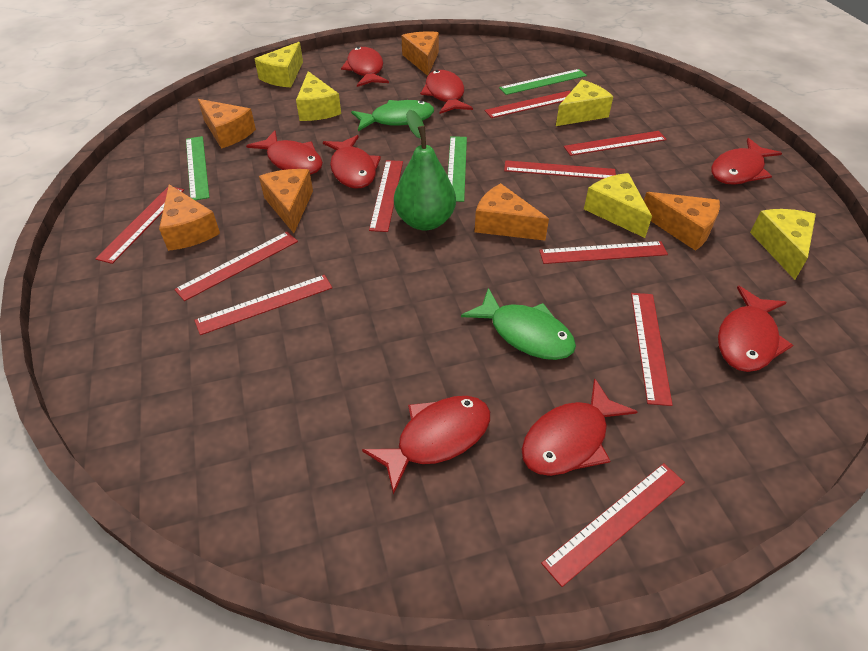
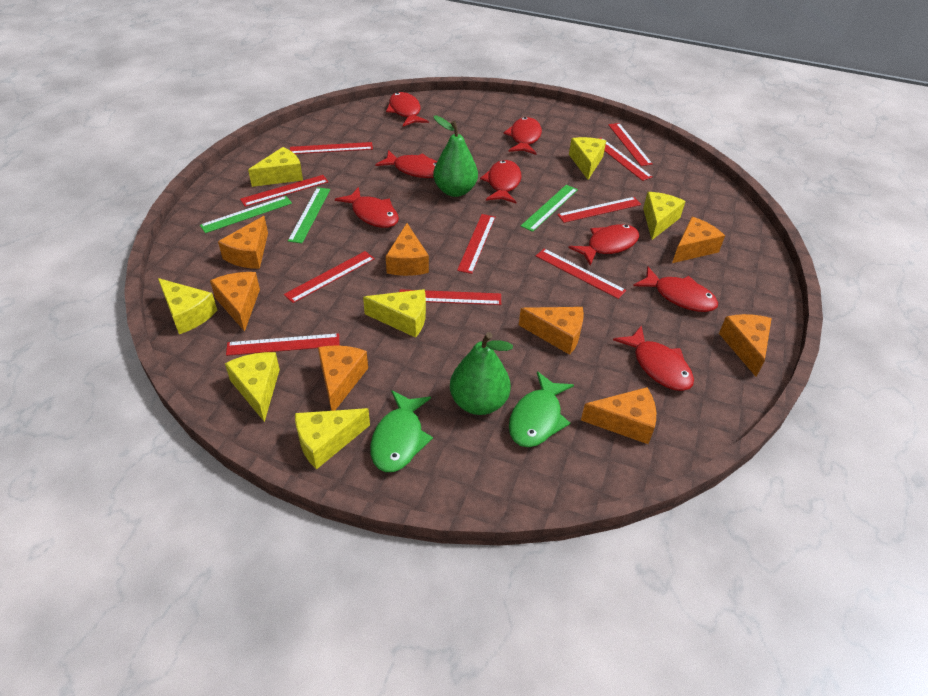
green pear: [394,109,456,231] = 1 -> [433,116,478,197] [450,332,513,415] = 2
orange cheese: [159,184,220,251] [198,99,256,149] [259,169,313,233] [401,31,439,76] [475,183,549,241] [644,192,720,251] = 6 -> [210,272,260,332] [218,216,268,269] [318,345,368,411] [386,223,429,276] [519,307,584,355] [581,387,656,444] [672,217,725,263] [719,314,772,377] = 8
yellow cheese: [255,42,303,88] [296,71,341,121] [556,80,613,126] [584,173,652,238] [750,209,816,280] = 5 -> [158,278,218,334] [225,352,280,422] [248,147,303,187] [295,408,370,470] [363,289,426,338] [569,137,606,180] [643,192,686,240] = 7

